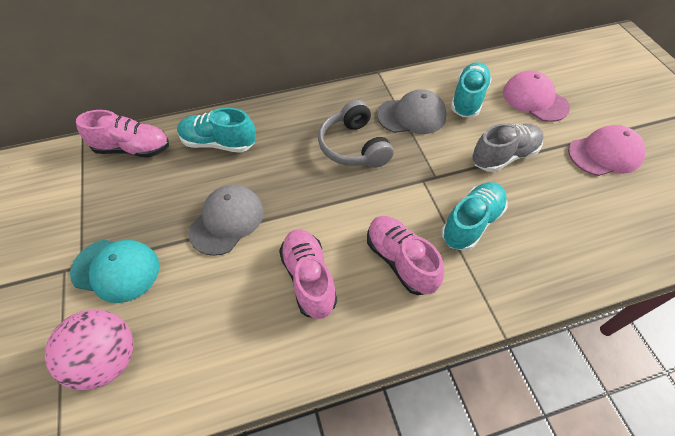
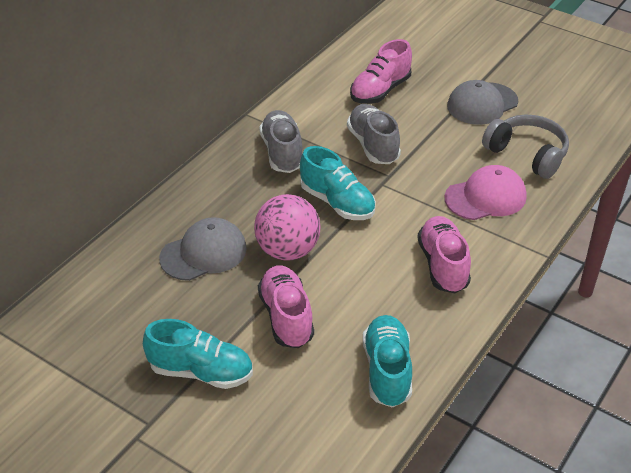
grey shoe: [472,123,544,172] = 1 -> [259,110,303,173] [347,104,401,164] = 2
pink cap: [503,71,570,122] [568,125,645,176] = 2 -> [444,165,526,220] = 1
turquoise cap: [70,239,160,303] = 1 -> none = 0

